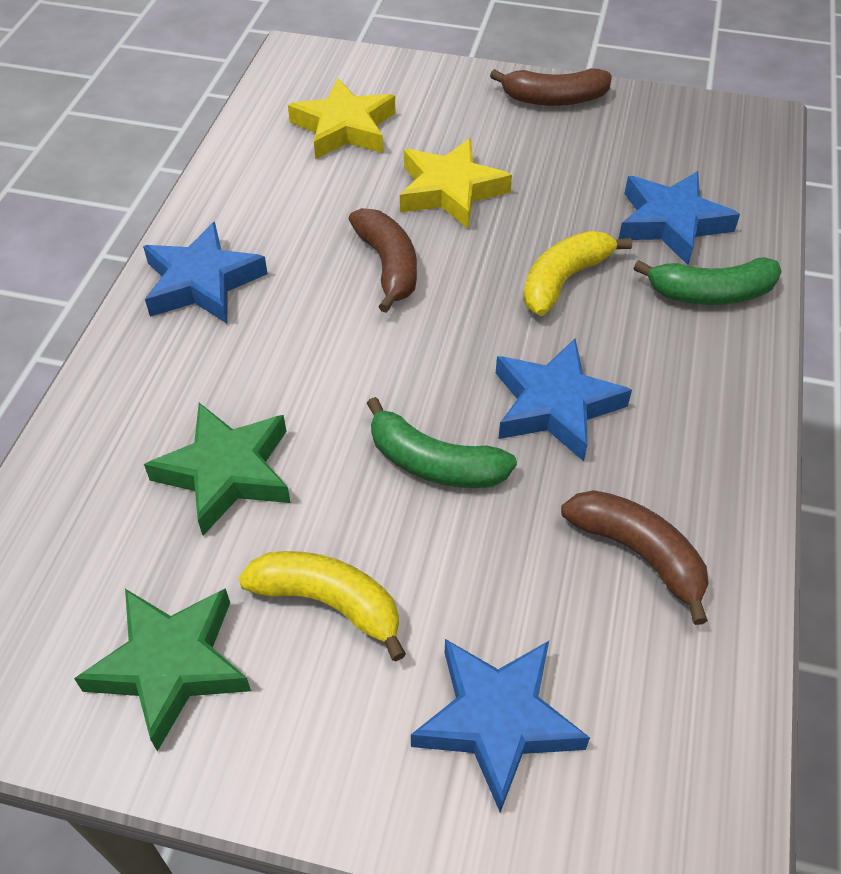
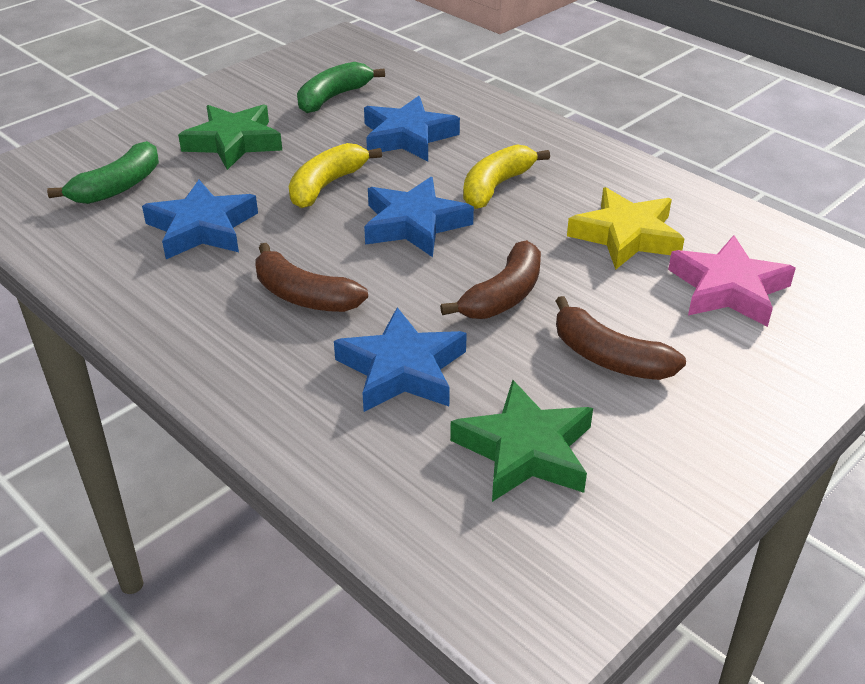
pink star: none = 0 -> [668,235,796,327] = 1
yellow star: [288,78,395,159] [400,138,512,229] = 2 -> [567,187,685,270] = 1

